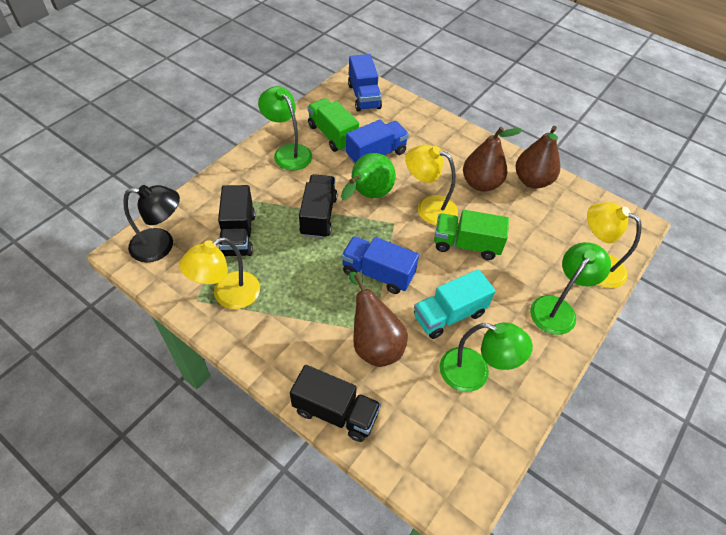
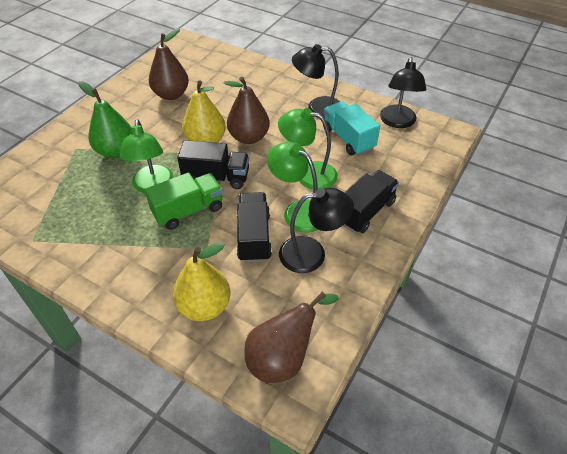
black lamp: [123,185,180,263] = 1 -> [279,188,354,273] [292,44,340,118] [380,57,426,128] = 3
blue truck: [341,236,419,294] [346,120,409,164] [348,54,382,111] = 3 -> none = 0
green truck: [308,98,359,152] [434,210,509,260] = 2 -> [145,173,223,230] = 1
yellow lamp: [179,237,260,309] [405,145,458,225] [587,202,642,288] = 3 -> none = 0
yellow pear: none = 0 -> [173,243,230,321] [182,80,226,143] = 2

